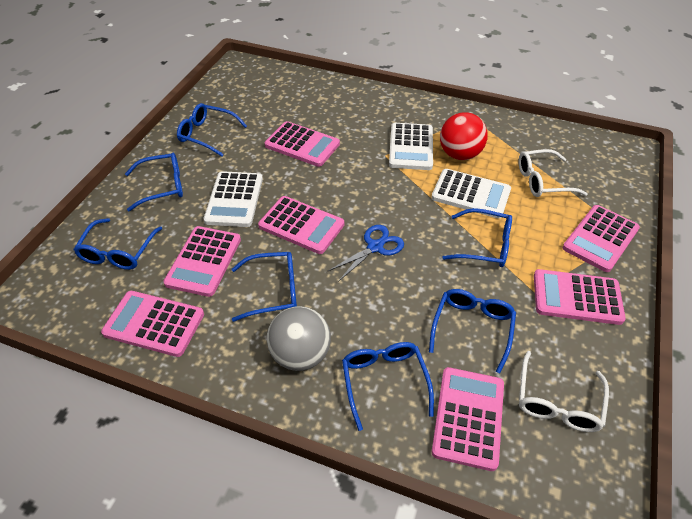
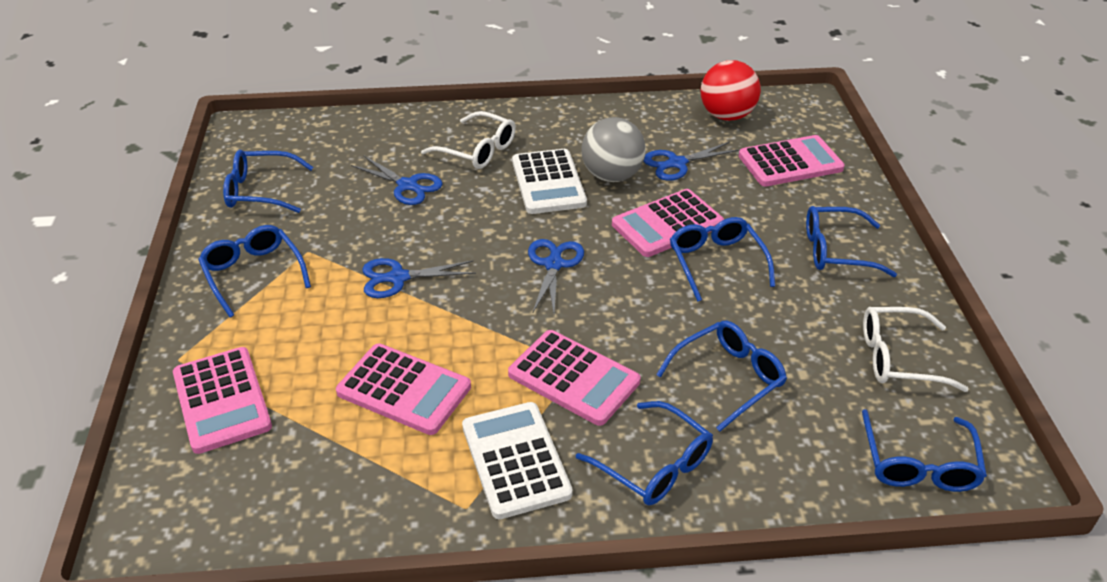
blue scissors: [327,225,404,282] = 1 -> [351,156,443,205] [362,258,476,298] [528,239,584,314] [644,142,739,181] = 4
pink calculator: [101,291,204,357] [163,226,241,297] [258,196,344,254] [265,121,340,167] [432,367,504,471] [534,269,626,325] [562,205,640,272] = 7 -> [173,347,272,454] [336,343,471,435] [508,330,640,426] [612,189,724,257] [739,135,845,187] = 5
white calculator: [204,171,263,227] [389,123,433,170] [431,169,511,218] = 3 -> [462,402,573,519] [512,149,587,214] = 2

